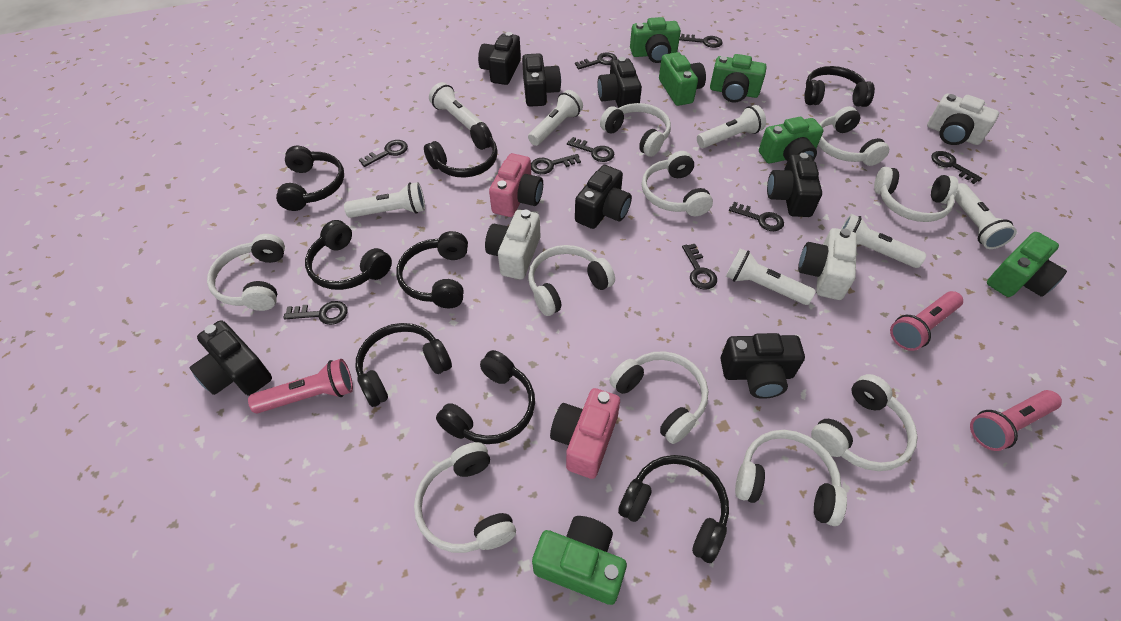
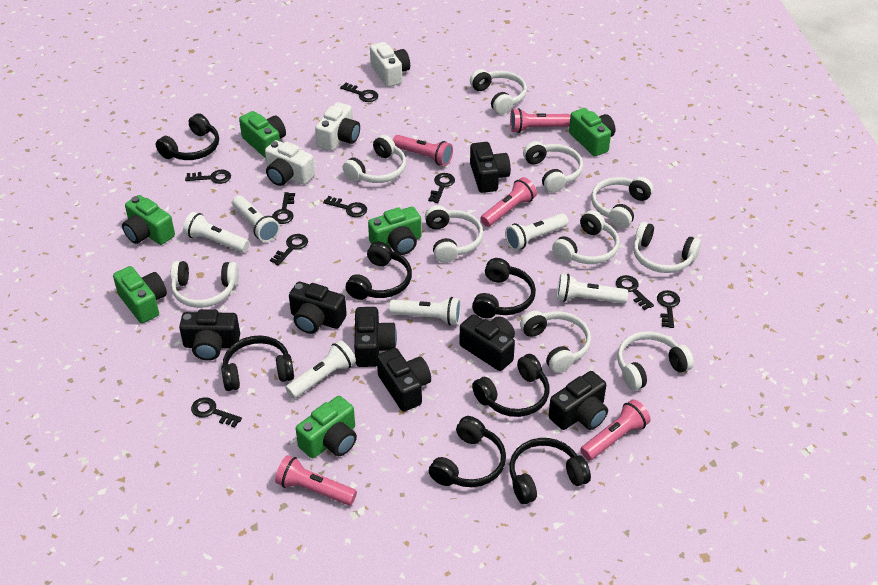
black headphones: [276,146,344,211] [305,220,392,290] [355,323,452,407] [396,231,468,308] [424,122,498,178] [436,350,535,444] [618,455,729,563] [804,66,875,107] = 8 -> [156,113,219,160] [221,335,294,391] [346,241,412,300] [429,416,506,487] [472,258,536,318] [472,354,549,417] [509,438,591,504] = 7
pink camera: [489,153,543,217] [550,388,620,479] = 2 -> none = 0
pink flashlight: [248,359,353,414] [890,291,963,351] [970,390,1062,451] = 3 -> [275,455,357,505] [393,135,453,166] [480,177,537,227] [510,108,570,133] [580,399,651,460] = 5
white flashlight: [344,182,425,218] [429,82,482,130] [528,90,583,146] [697,105,766,148] [726,248,816,305] [841,214,926,268] [954,183,1017,249] = 7 -> [183,212,249,253] [232,196,280,242] [286,340,356,398] [389,297,461,325] [505,213,568,250] [557,274,628,304] = 6

